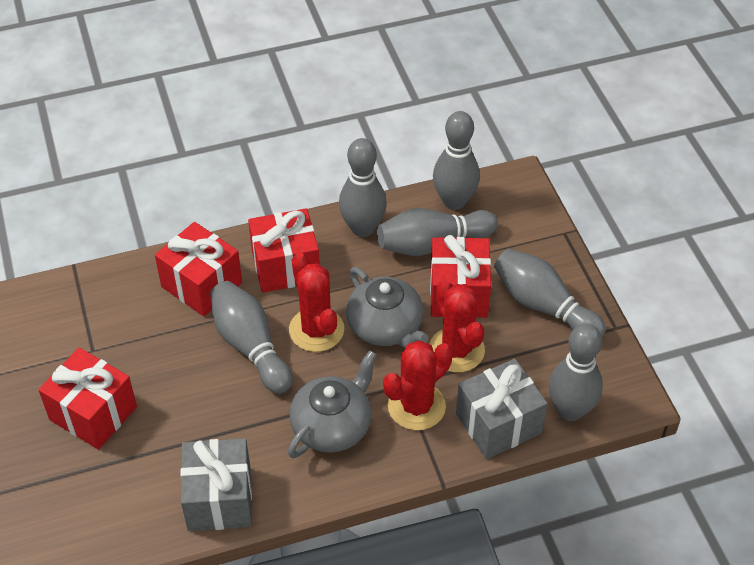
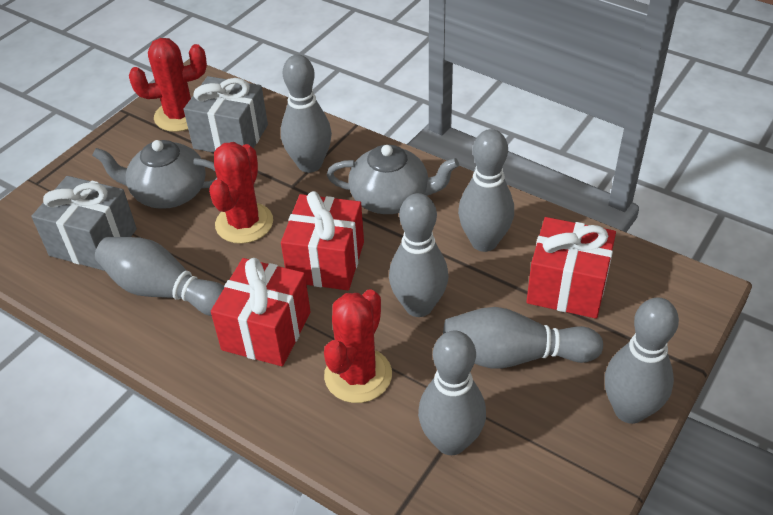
grey bowling pin: [210,281,292,394] [339,138,387,237] [377,208,498,256] [433,111,480,210] [494,248,606,337] [548,324,603,421] = 6 -> [95,237,224,316] [281,54,332,173] [389,193,448,317] [418,330,486,455] [443,307,603,369] [458,129,514,252] [605,297,679,424] = 7
red gift: [38,348,137,450] [155,222,242,316] [248,208,320,293] [430,235,491,318] = 4 -> [211,258,311,366] [281,191,364,290] [526,217,616,319] = 3

